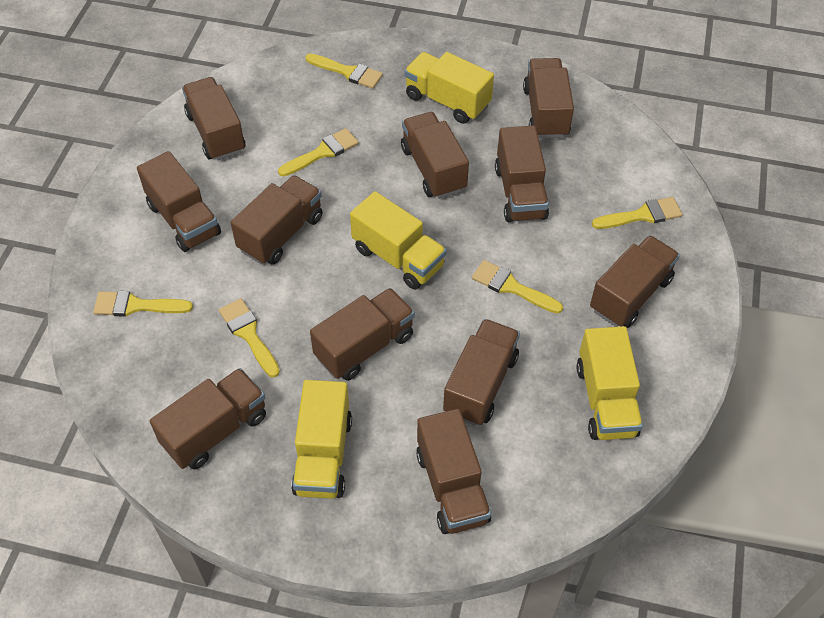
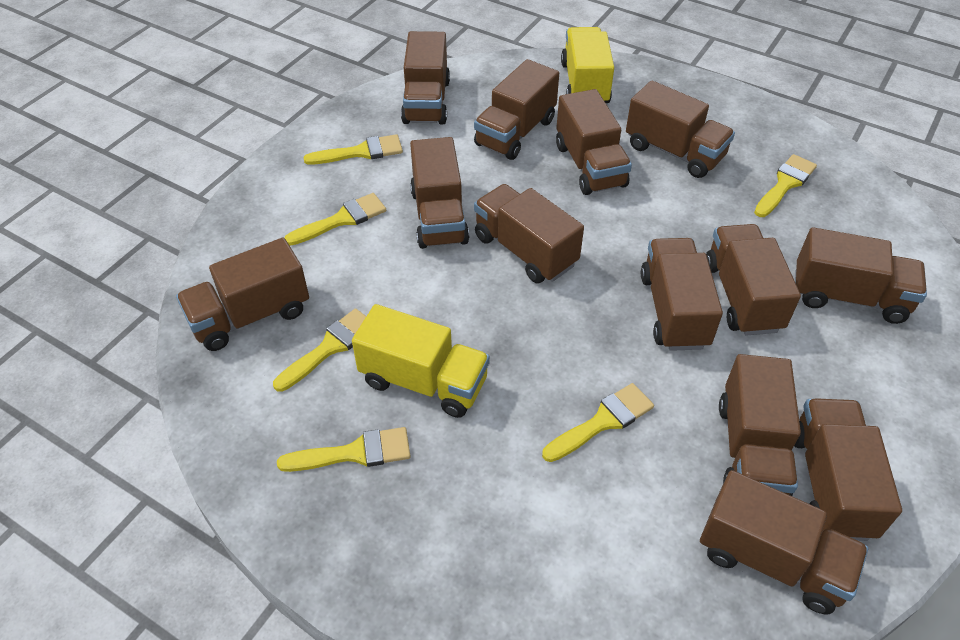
brown truck: [137,151,221,252] [150,368,266,469] [182,77,246,160] [231,175,323,265] [310,288,415,381] [401,112,469,199] [416,409,491,534] [443,319,520,426] [495,126,549,222] [523,58,574,138] [590,235,680,328] = 11 -> [176,238,309,351] [401,31,450,125] [410,137,469,249] [474,59,559,160] [474,184,584,283] [556,89,632,195] [626,81,735,178] [641,238,723,351] [700,470,868,614] [706,224,801,336] [719,354,801,496] [794,398,902,541] [795,227,927,324] = 13
yellow truck: [291,380,352,499] [350,191,447,290] [404,52,494,124] [577,326,643,440] = 4 -> [352,304,490,418] [561,27,614,103] = 2

